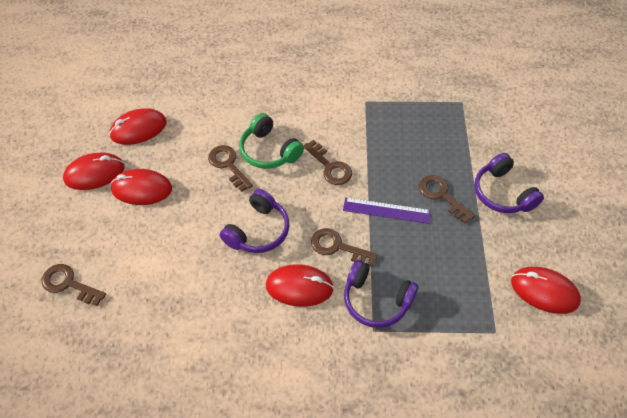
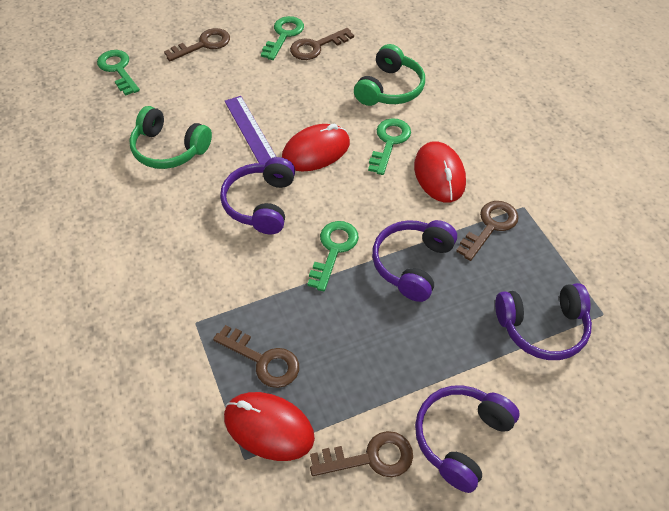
green headphones: [239,113,304,169] = 1 -> [129,106,212,169] [354,44,425,106] = 2
green key: none = 0 -> [97,50,140,96] [261,16,304,60] [308,221,359,291] [368,118,411,175] = 4
purple headphones: [220,189,289,253] [344,260,418,328] [474,153,544,213] = 3 -> [220,157,295,234] [372,220,457,302] [415,385,520,493] [495,283,592,360] = 4
red mouse: [63,152,125,190] [109,108,167,145] [110,169,172,205] [266,264,334,307] [511,267,581,314] = 5 -> [224,392,315,461] [282,124,350,172] [414,141,466,202] = 3

